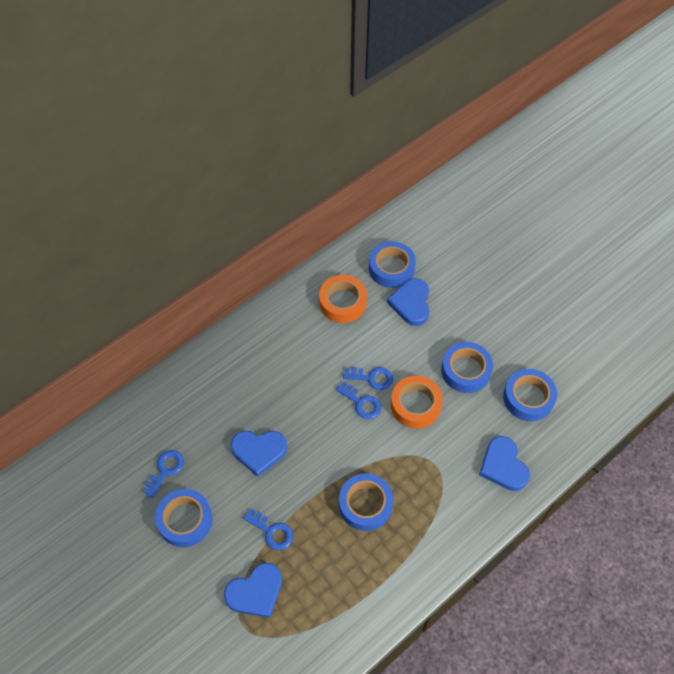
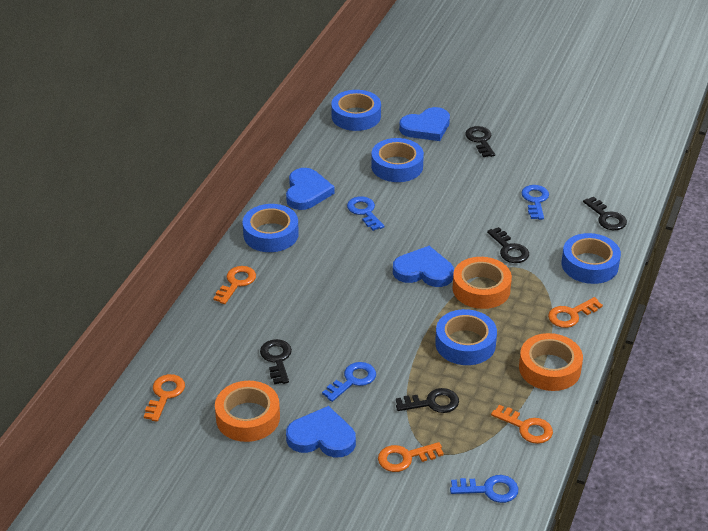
black key: none = 0 -> [260,339,292,384] [396,388,459,413] [465,126,495,157] [487,227,529,263] [583,196,627,230] = 5
orange key: none = 0 -> [144,374,185,422] [213,266,256,304] [378,442,444,472] [491,405,553,444] [548,297,603,328] = 5
orange tape: [319,275,367,323] [391,376,443,429] = 2 -> [215,381,280,442] [453,257,512,309] [519,333,583,391] = 3

